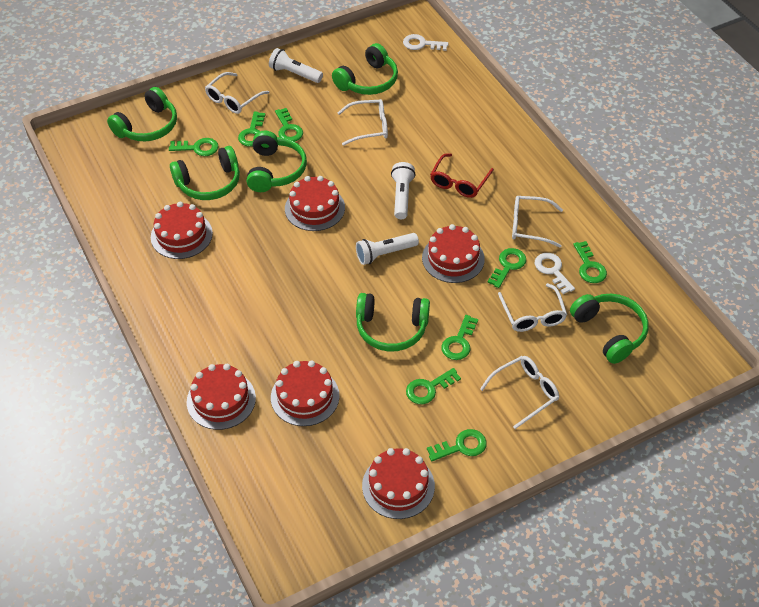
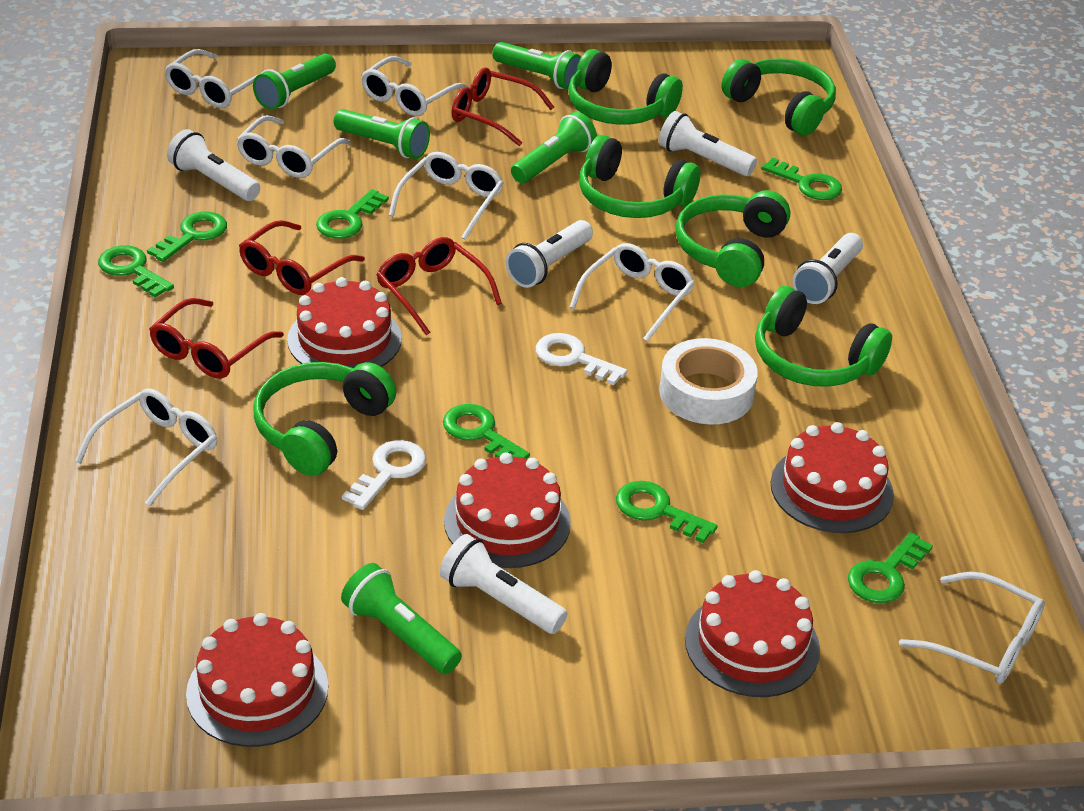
green flashlight: none = 0 -> [253,54,336,110] [334,109,430,159] [341,563,462,674] [492,42,581,89] [511,112,597,183] = 5
green key: [169,138,219,156] [238,112,266,147] [275,108,303,142] [406,368,461,404] [427,429,487,461] [441,315,478,360] [487,248,526,288] [573,241,607,283] = 8 -> [98,245,174,297] [147,211,227,262] [316,189,389,239] [443,404,530,459] [616,481,718,543] [761,158,842,200] [848,532,933,603] = 7
red cake: [151,202,213,259] [187,364,256,430] [271,360,340,426] [285,176,345,231] [362,448,435,519] [422,224,485,283] = 6 -> [186,613,328,747] [287,277,402,368] [444,452,571,568] [685,570,820,697] [771,422,894,533] = 5
red glasses: [430,153,494,198] = 1 -> [149,298,284,379] [239,220,365,295] [377,237,502,335] [451,67,554,146] = 4
white flashlight: [269,48,323,83] [356,233,419,265] [391,162,415,219] = 3 -> [167,129,260,201] [440,534,567,634] [506,220,593,288] [659,111,757,176] [792,233,863,304] = 5
white glasses: [205,72,270,114] [338,99,388,146] [480,356,559,429] [498,283,567,332] [512,196,563,248] = 5 -> [75,388,217,506] [164,49,259,108] [236,115,350,178] [361,56,469,116] [389,152,504,240] [570,243,695,342] [899,572,1045,684] = 7
white tape: none = 0 -> [659,338,758,424] = 1

